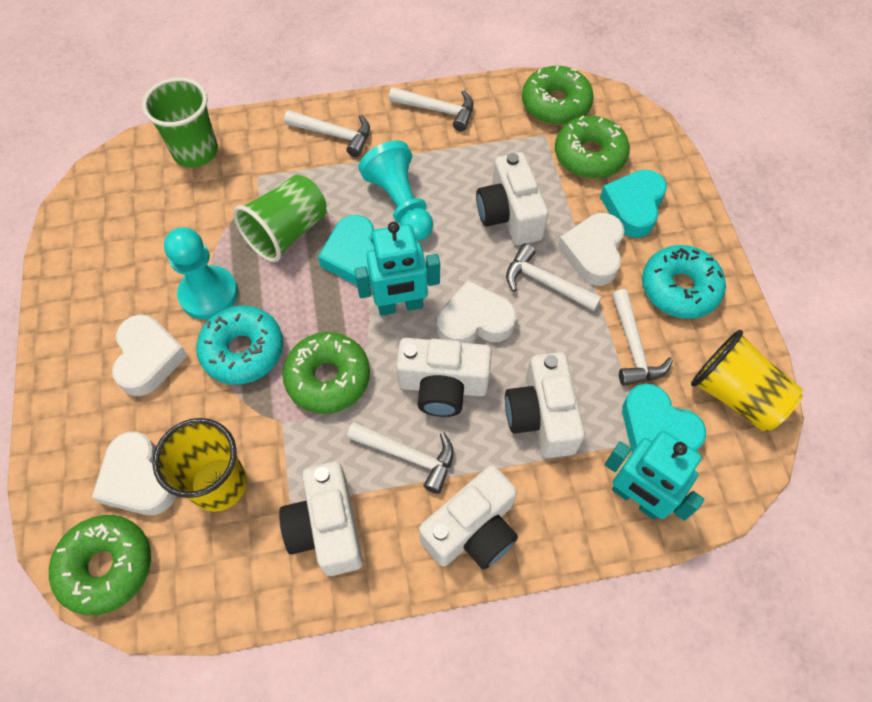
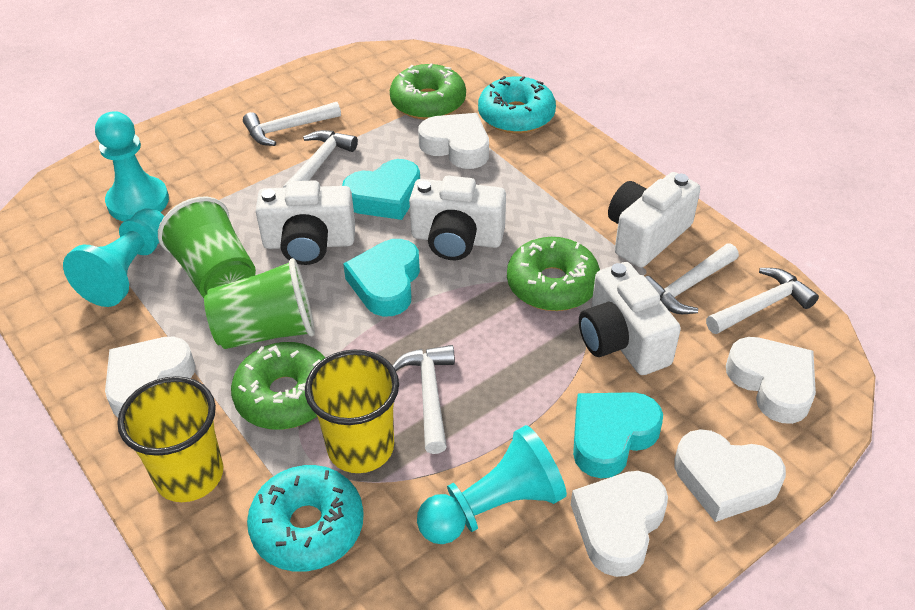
green donut: [49,515,151,615] [282,332,370,414] [522,66,594,125] [555,116,630,179] = 4 -> [231,342,325,430] [390,63,466,120] [507,237,600,311] = 3
turquoise pawn: [164,228,238,320] [359,141,433,241] = 2 -> [63,208,164,307] [95,111,169,221] [417,425,567,544] = 3
turquoise robot: [354,222,440,316] [605,431,704,520] = 2 -> none = 0
white camera: [279,462,363,576] [396,338,492,417] [419,465,518,570] [476,152,548,245] [505,352,585,458] = 5 -> [256,180,355,265] [409,176,506,260] [579,262,681,375] [608,172,700,268] = 4
white heart: [92,431,176,515] [112,314,188,396] [437,280,517,343] [558,213,625,286] = 4 -> [105,337,196,417] [418,113,489,169] [571,471,668,577] [674,429,786,522] [726,337,816,424] = 5

